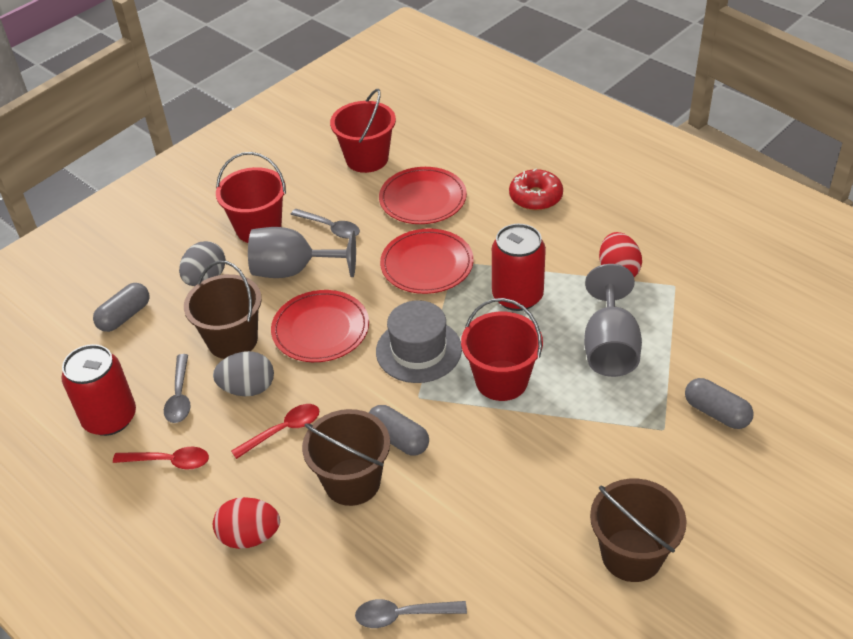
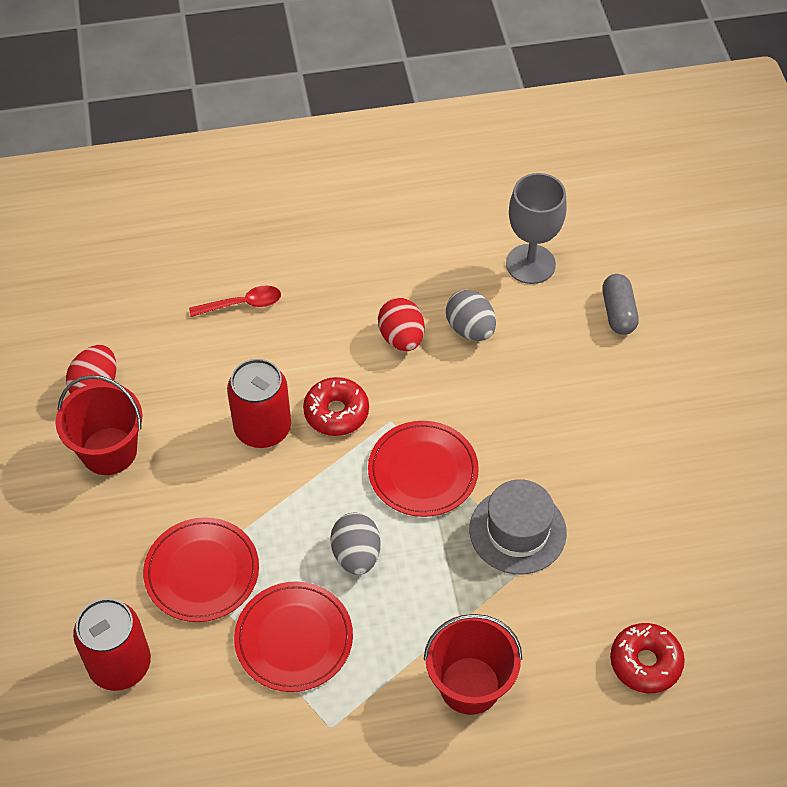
brown bucket: [184,261,262,359] [302,409,390,506] [590,479,686,582] = 3 -> none = 0
grey capsule: [93,283,149,332] [369,405,429,456] [685,378,754,429] = 3 -> [602,274,639,335] = 1
grey goblet: [248,227,356,278] [584,264,642,377] = 2 -> [506,173,567,284] = 1
grey spoon: [164,354,191,423] [290,209,360,239] [355,599,467,628] = 3 -> none = 0
red bucket: [216,152,286,243] [330,89,396,173] [461,298,543,401] = 3 -> [55,375,142,475] [424,614,522,715] = 2
red donut: [509,168,563,211] = 1 -> [303,377,369,436] [610,623,685,693] = 2
red spoon: [113,447,209,469] [231,404,320,459] = 2 -> [189,285,281,317] = 1

